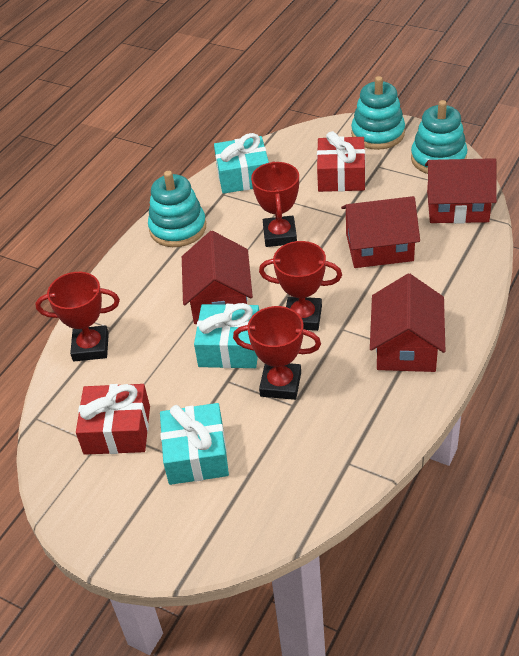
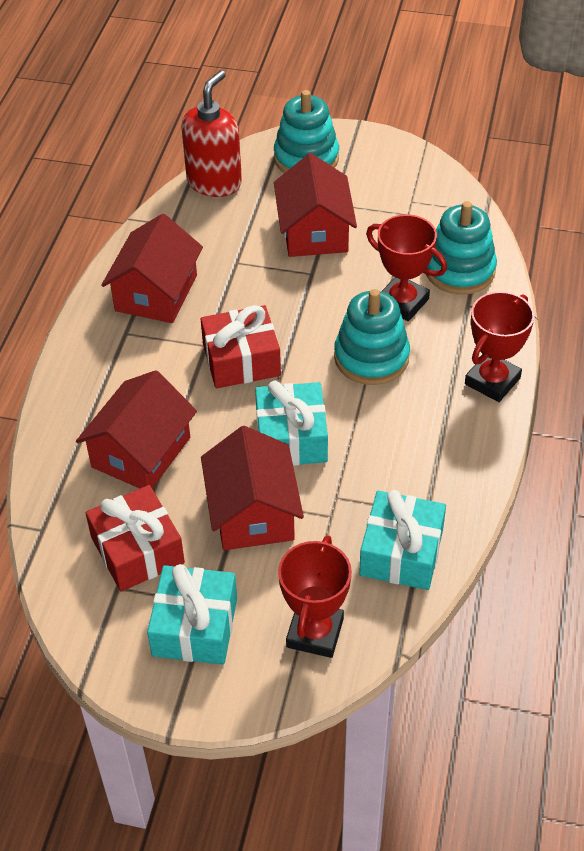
red soap dispenser: none = 0 -> [181,70,242,197] = 1
red trophy: [35,272,120,361] [233,306,321,400] [251,161,299,247] [259,241,342,331] = 4 -> [278,536,352,658] [366,214,447,321] [465,291,535,402] = 3

